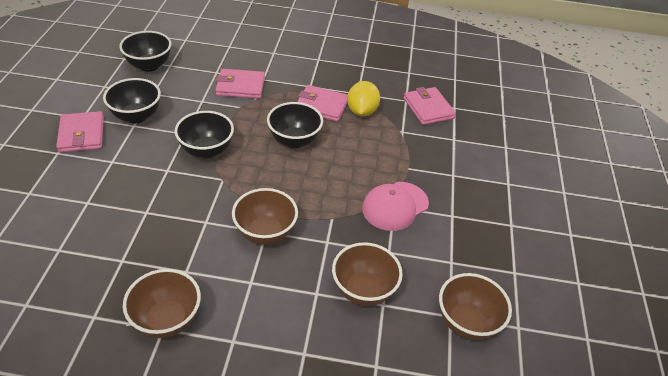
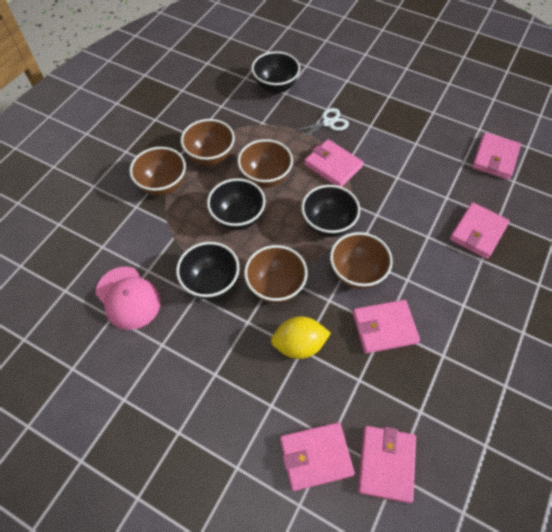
brown bowl: [123,269,201,338] [232,188,298,245] [332,242,403,306] [439,273,512,340] = 4 -> [129,147,186,196] [181,119,235,166] [238,139,293,188] [244,245,308,303] [330,232,393,289] = 5
pink wallet: [56,111,104,153] [216,69,265,99] [297,85,348,122] [403,87,456,125] = 4 -> [280,422,355,491] [304,139,364,187] [352,300,420,353] [358,426,416,503] [450,202,509,259] [472,132,521,180] = 6
white scissors: none = 0 -> [291,108,349,140] = 1

